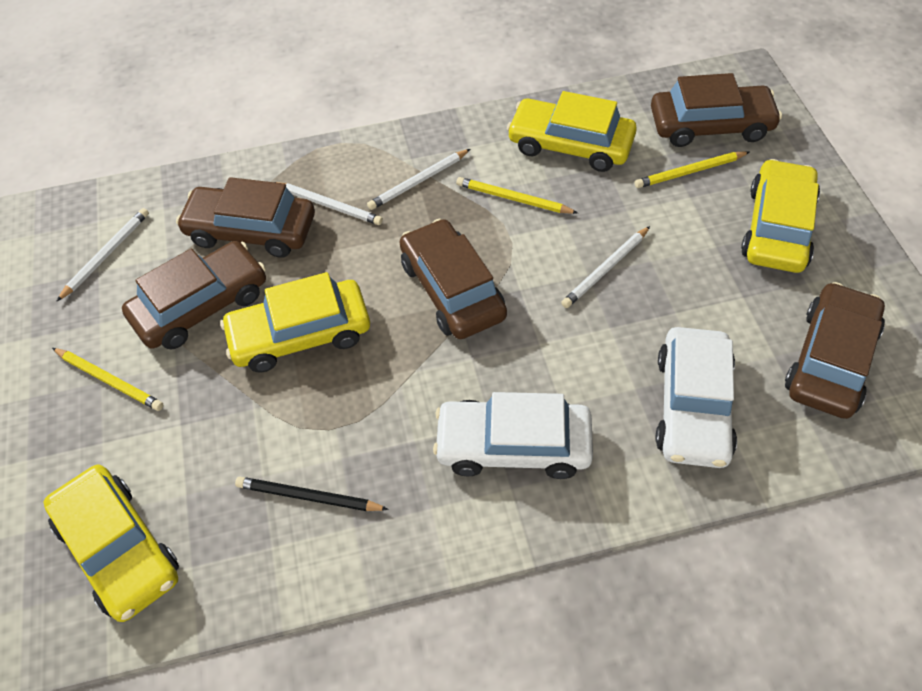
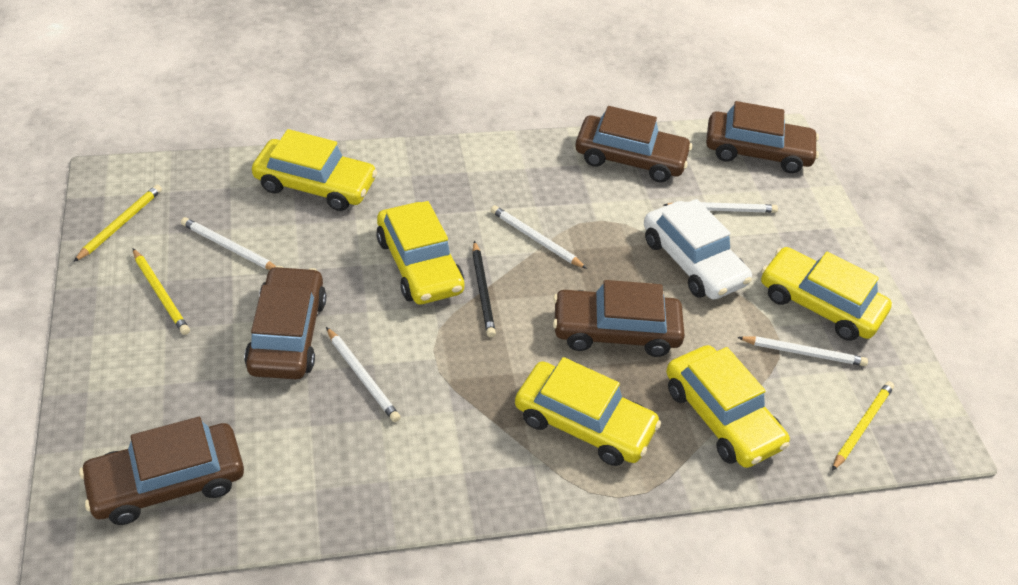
white car: [433,392,593,479] [655,327,737,468] = 2 -> [644,199,752,300] = 1
white pencil: [56,208,149,302] [275,182,383,225] [367,149,470,210] [561,226,650,308] = 4 -> [181,217,276,270] [326,327,401,422] [491,205,587,269] [664,202,778,213] [737,336,868,366] = 5
yellow car: [43,465,179,622] [220,272,370,373] [507,91,637,172] [741,159,820,273] = 4 -> [252,129,377,211] [376,201,465,305] [515,357,661,466] [666,345,790,468] [761,247,892,341] = 5

